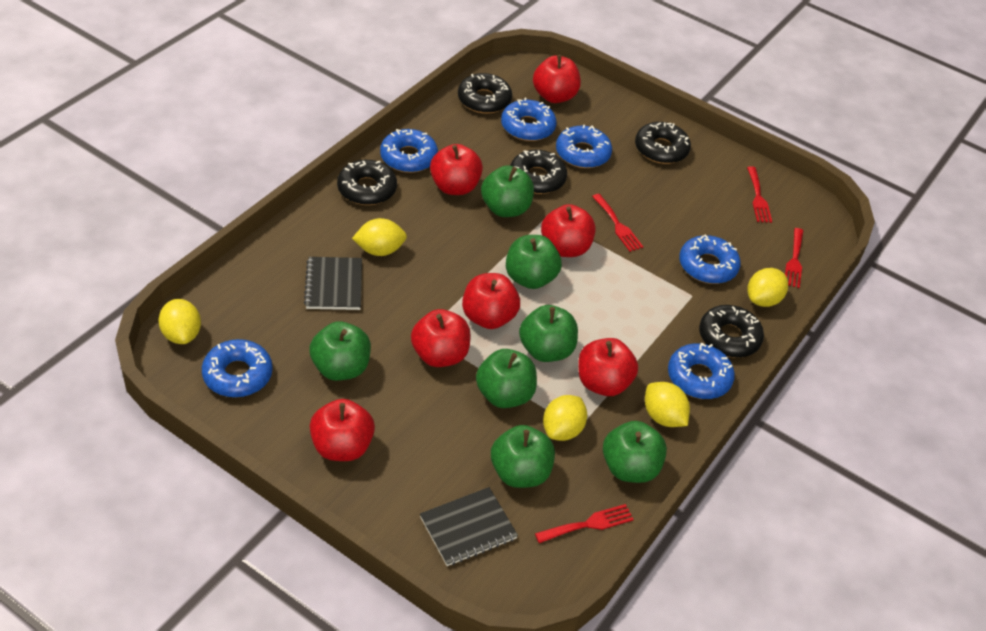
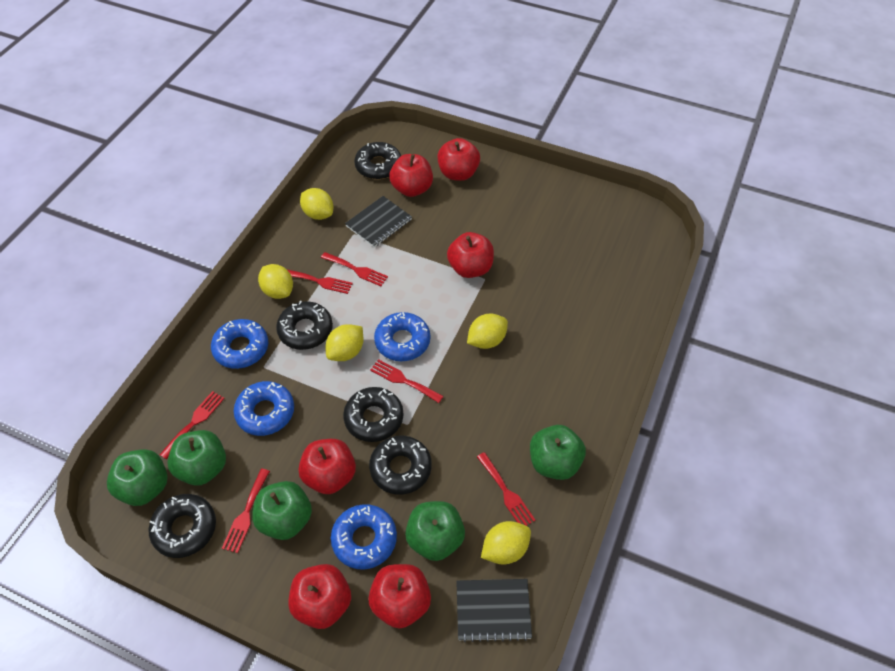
blue donut: [202,339,273,397] [380,129,438,173] [501,98,557,141] [556,125,612,168] [668,342,735,399] [679,234,741,284] = 6 -> [211,319,268,369] [234,381,294,436] [331,504,397,569] [374,312,430,361] = 4
green apple: [309,321,371,381] [476,349,537,408] [481,165,534,217] [491,425,555,488] [506,235,562,289] [519,305,578,362] [603,421,667,483] = 7 -> [107,449,168,506] [167,430,226,486] [252,481,312,540] [405,501,465,561] [530,425,586,480] = 5
red apple: [310,399,375,461] [411,309,471,367] [430,144,483,195] [462,273,520,329] [533,55,581,103] [541,204,596,257] [578,338,638,396] = 7 -> [288,564,351,629] [299,439,356,494] [368,564,431,629] [389,154,433,197] [437,138,480,181] [447,232,494,278] = 6
red fork: [535,504,634,543] [592,194,643,252] [747,166,772,223] [785,228,803,288] = 4 -> [160,391,225,459] [222,468,270,553] [288,270,353,294] [321,252,388,286] [370,359,443,403] [477,452,536,526] = 6

